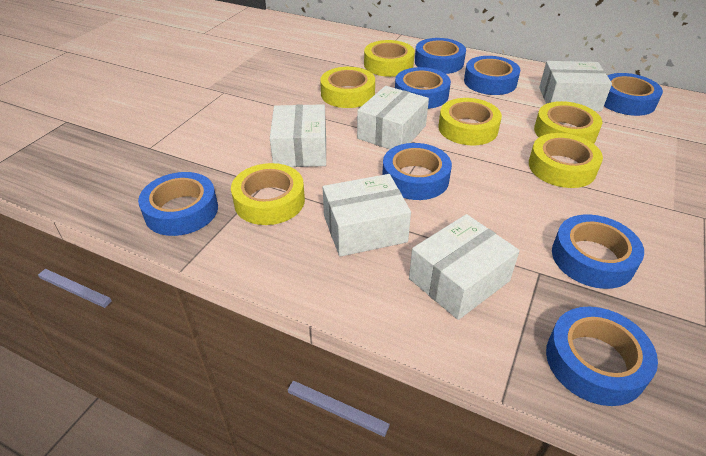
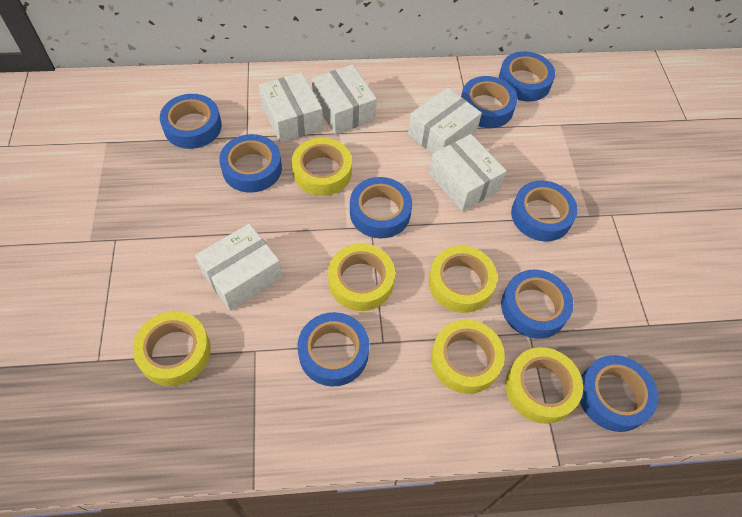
blue tape: [138,172,218,236] [382,143,452,200] [395,67,451,109] [415,38,466,74] [464,56,520,95] [546,307,658,406] [552,214,644,289] [604,73,663,116] = 8 -> [160,94,222,149] [219,134,282,193] [298,312,369,387] [350,177,412,238] [461,76,517,128] [499,51,555,102] [501,269,573,339] [511,180,578,241] [580,355,658,432] = 9

